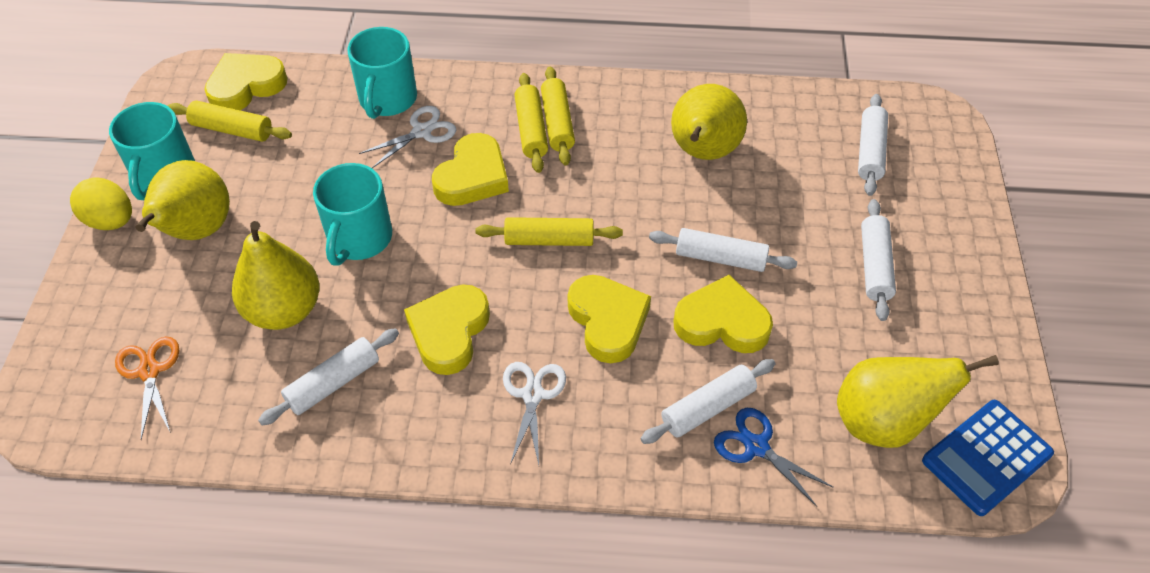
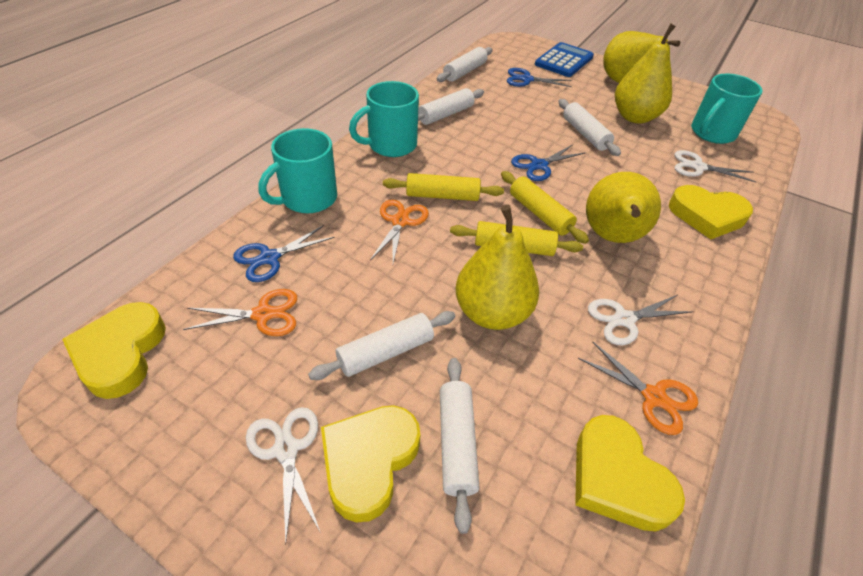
blue scissors: [714,408,834,507] = 1 -> [233,225,335,282] [507,68,572,87] [511,144,585,181] = 3
orange scissors: [115,336,179,439] = 1 -> [183,289,297,336] [370,200,429,263] [578,341,698,435] = 3
white scissors: [359,106,456,168] [503,362,566,465] = 2 -> [246,407,321,545] [588,295,693,345] [674,150,756,182] = 3
yellow egg: [70,178,132,230] = 1 -> none = 0
yellow heart: [204,53,288,110] [404,284,490,375] [432,133,509,206] [568,275,651,363] [674,275,773,353] = 5 -> [62,302,166,399] [321,405,420,523] [575,415,685,531] [669,185,753,239] = 4
yellow rolling pin: [168,100,292,142] [476,217,623,246] [514,73,548,173] [541,67,575,166] = 4 -> [383,173,504,201] [450,221,583,256] [501,171,589,244] = 3

